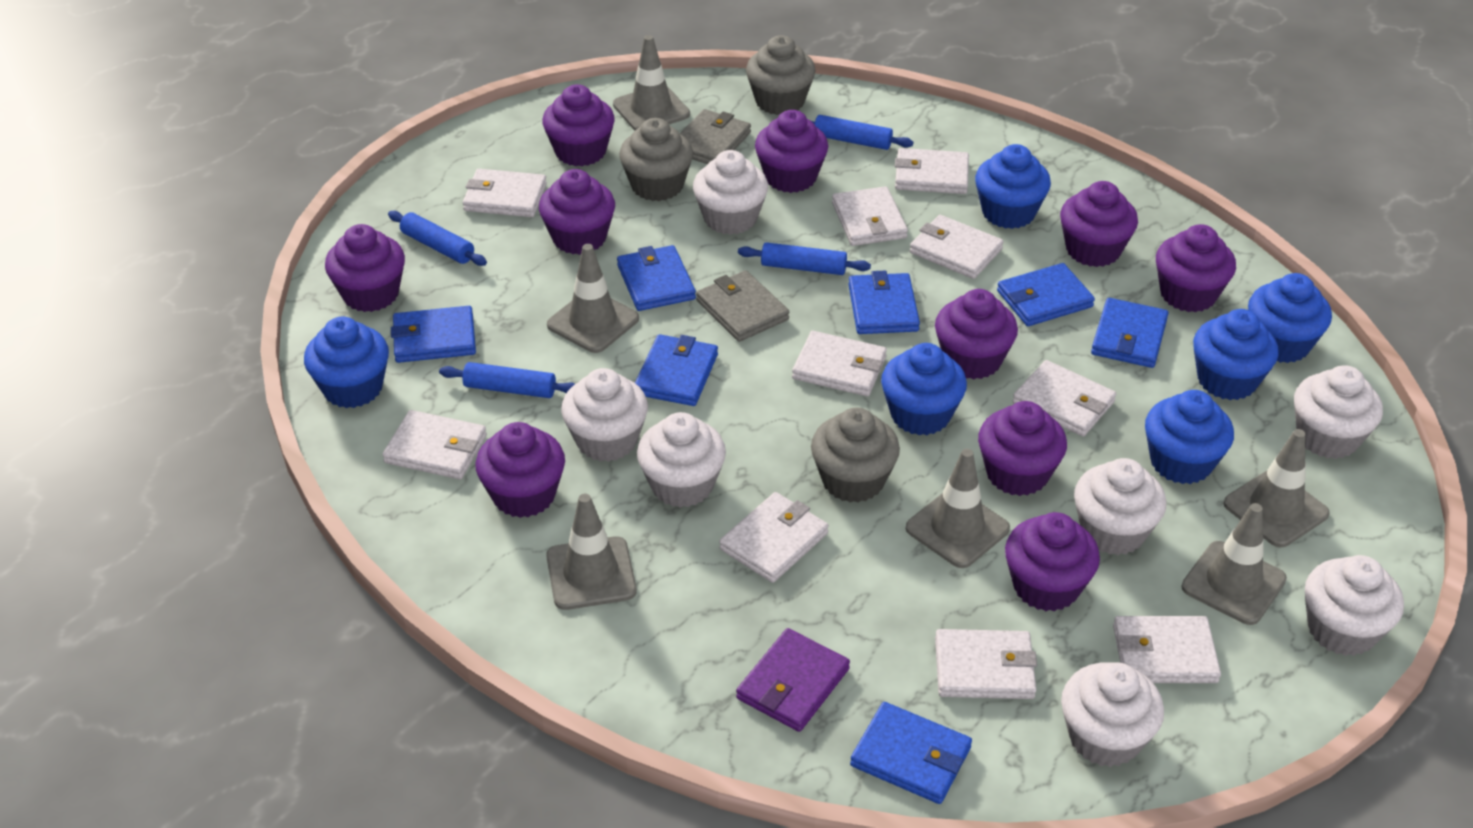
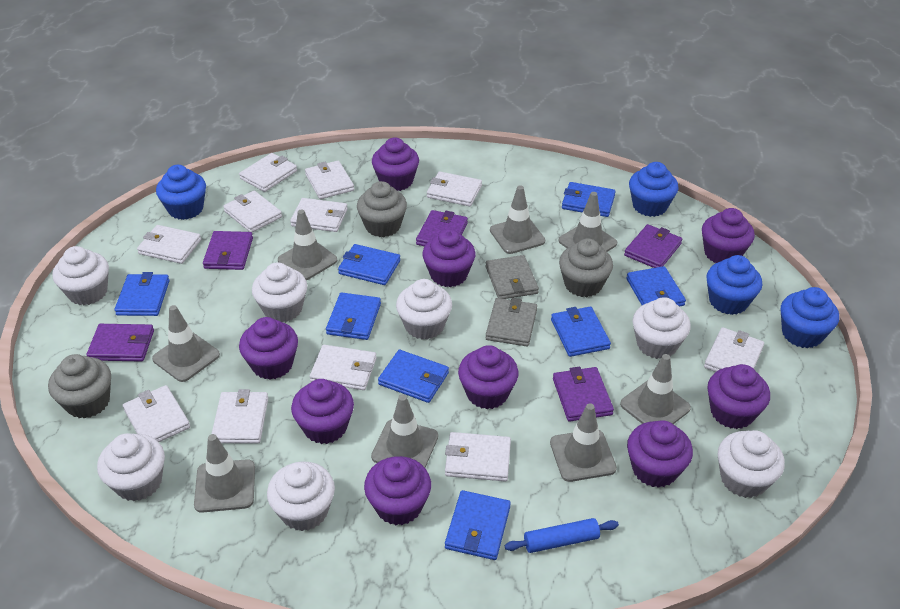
blue cupcake: [304,317,389,408] [881,343,967,435] [975,144,1051,229] [1145,390,1234,484] [1193,309,1279,400] [1248,273,1332,363] = 6 -> [156,165,206,220] [629,162,679,217] [706,255,762,315] [781,287,839,348] = 4
blue rolling pin: [388,211,487,266] [439,362,575,398] [738,242,871,275] [812,115,913,150] = 4 -> [505,518,619,553] = 1
blue wallet: [391,306,476,363] [617,245,696,311] [635,334,718,406] [848,271,920,334] [850,702,972,804] [997,263,1095,326] [1091,298,1168,368] = 7 -> [114,272,170,316] [326,292,381,340] [338,244,400,285] [378,350,449,403] [445,490,511,560] [551,307,611,357] [562,182,616,217] [626,266,686,307] = 8
grey traffic cone: [546,494,637,610] [547,244,639,353] [613,35,690,130] [906,449,1010,568] [1182,503,1287,625] [1224,429,1330,547] = 6 -> [152,305,220,382] [194,434,255,513] [278,209,337,280] [371,394,438,468] [490,185,545,254] [550,403,617,482] [558,192,617,252] [620,354,691,424] = 8
purple cupcake: [325,224,405,312] [475,422,565,518] [539,169,615,255] [542,85,615,166] [755,110,828,193] [935,289,1018,379] [978,401,1067,496] [1005,512,1100,611] [1060,181,1138,267] [1156,224,1236,312] = 10 -> [239,317,298,379] [291,379,354,444] [364,456,431,525] [372,137,419,191] [422,229,475,287] [458,345,518,409] [627,420,693,488] [702,208,755,263] [708,364,770,429] = 9
purple wallet: [736,628,850,732] = 1 -> [87,324,154,361] [203,231,253,270] [416,210,468,246] [553,367,614,422] [624,224,682,268] = 5
white wallet: [382,410,487,479] [463,169,547,217] [719,492,829,583] [792,331,887,396] [832,186,908,246] [895,148,969,194] [910,215,1004,279] [935,629,1037,699] [1013,360,1116,437] [1113,616,1221,683] = 10 -> [123,385,190,442] [137,225,201,264] [212,389,268,443] [223,191,282,233] [239,153,297,192] [290,198,348,232] [305,161,354,199] [309,345,377,390] [427,171,482,206] [445,432,511,481] [704,327,764,372] = 11

